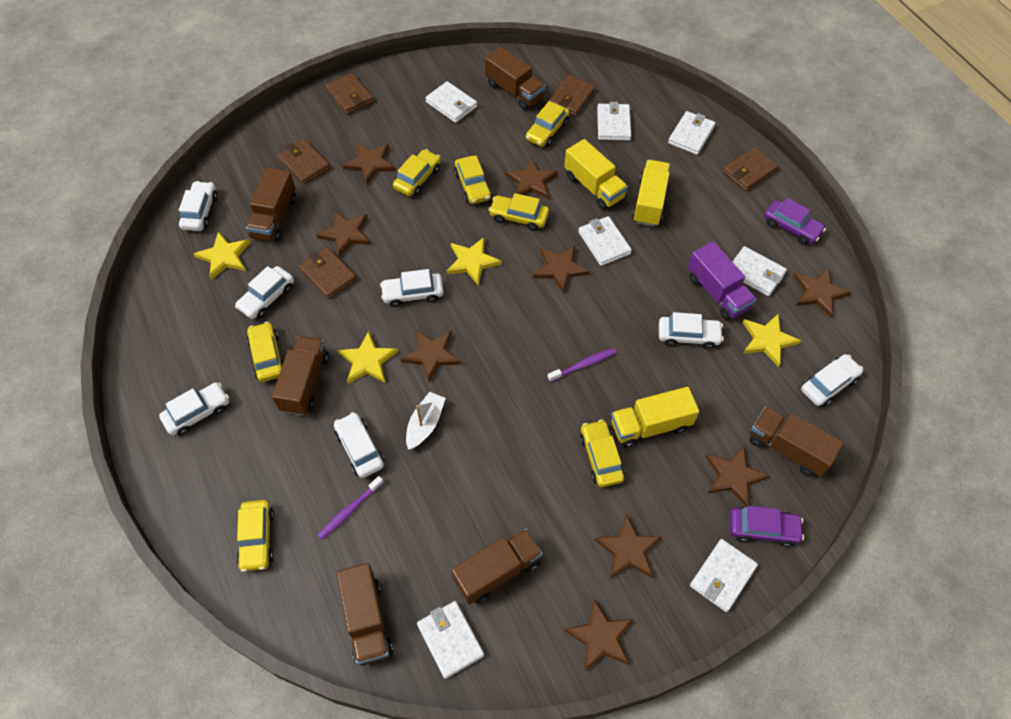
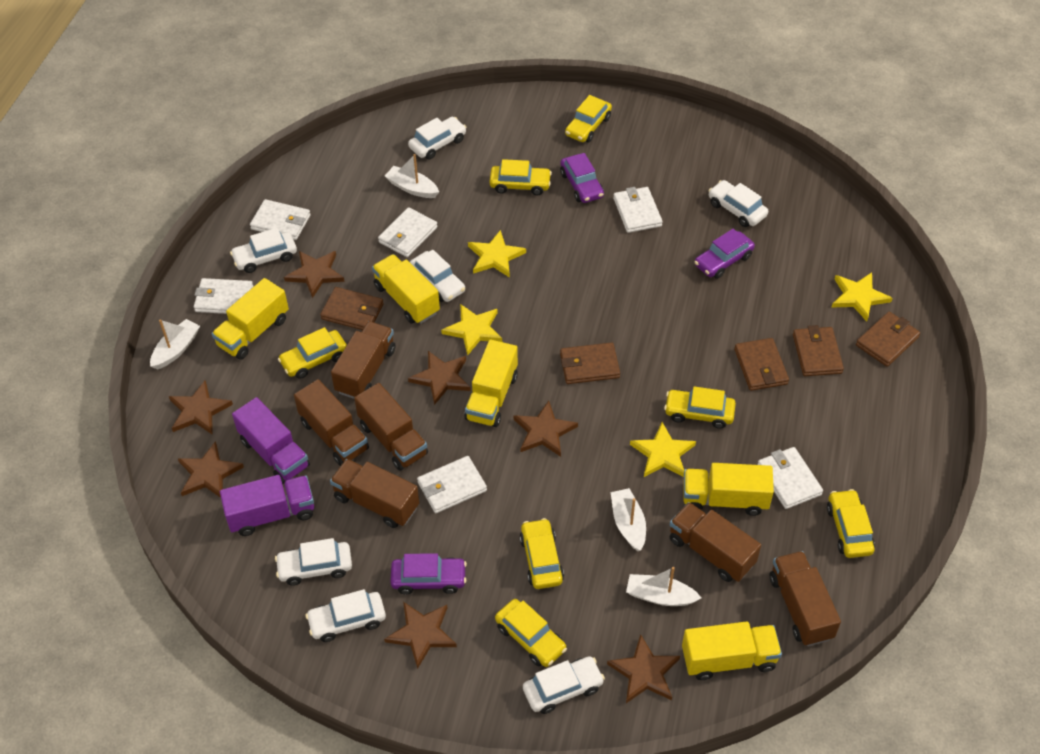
brown star: [316,211,371,257] [343,143,396,185] [400,330,461,382] [505,157,558,199] [533,245,590,293] [564,599,633,671] [594,514,662,579] [705,445,769,507] [794,268,852,318] = 9 -> [169,381,233,435] [178,441,244,498] [284,251,345,298] [384,602,457,669] [408,351,471,405] [514,401,578,457] [607,634,680,703] = 7
purple car: [730,506,804,547] [764,198,826,245] = 2 -> [390,553,467,594] [560,153,604,203] [694,229,755,279] = 3
purple toothbrush: [318,476,384,539] [548,348,616,382] = 2 -> none = 0
purple truck: [688,242,756,320] = 1 -> [220,475,314,536] [232,397,310,484] = 2
white boat: [406,392,446,450] = 1 -> [150,319,200,370] [385,154,439,198] [611,488,646,551] [626,567,701,606] = 4
white wallet: [417,601,484,679] [425,81,477,123] [578,216,632,266] [597,102,631,141] [668,111,715,155] [690,539,758,612] [732,246,787,296] = 7 -> [194,278,253,314] [250,199,311,240] [378,207,438,257] [417,456,487,513] [613,187,663,233] [757,447,823,509] = 6
yellow truck: [564,139,628,210] [611,387,699,448] [632,160,670,227] = 3 -> [212,278,289,360] [372,254,440,324] [465,340,518,427] [682,621,782,680] [683,463,774,516] = 5

